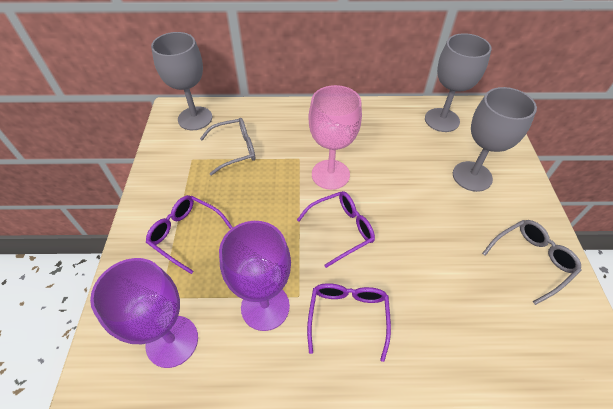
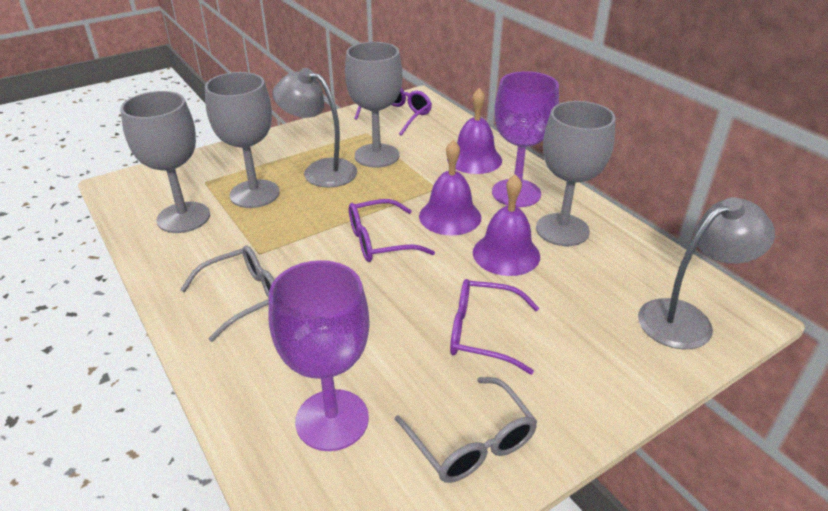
grey goblet: [151,32,212,130] [425,33,491,132] [453,87,537,192] = 3 -> [120,91,210,233] [205,72,279,208] [345,42,403,168] [536,101,616,246] = 4
grey lamp: none = 0 -> [272,68,357,188] [638,197,775,349] = 2
pink goblet: [309,85,362,190] = 1 -> none = 0
purple bell: none = 0 -> [419,140,481,235] [447,88,502,174] [473,174,540,276] = 3

